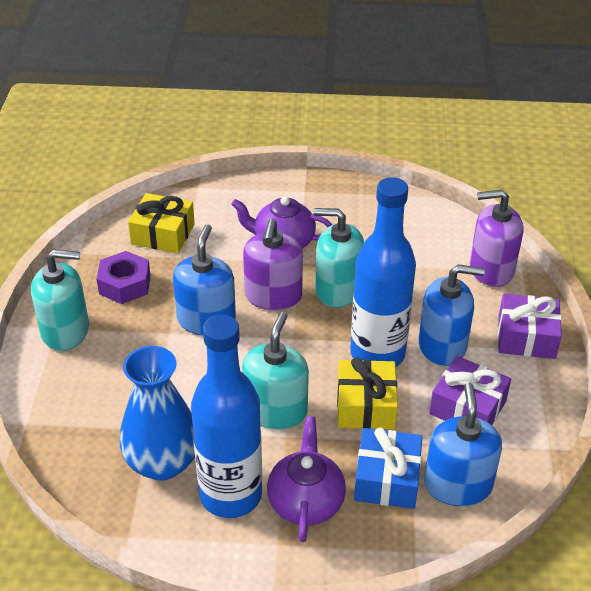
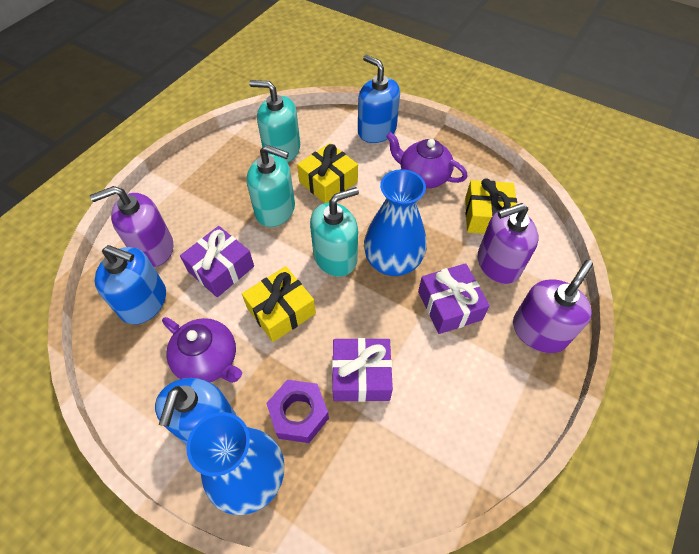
blue bottle: [191,315,262,518] [350,177,416,367] = 2 -> none = 0
blue gift: [354,427,422,509] = 1 -> none = 0
blue vase: [120,346,195,481] = 1 -> [187,412,285,515] [364,169,426,276] = 2
purple gift: [429,356,511,425] [498,294,562,359] = 2 -> [180,226,254,297] [332,338,393,402] [418,263,490,334] = 3
purple soap dispenser: [243,218,303,310] [470,190,523,287] = 2 -> [90,186,173,267] [478,203,539,284] [513,260,593,353] = 3
yellow gift: [128,193,195,253] [337,357,398,429] = 2 -> [242,266,316,342] [297,143,358,203] [465,178,517,234] = 3

